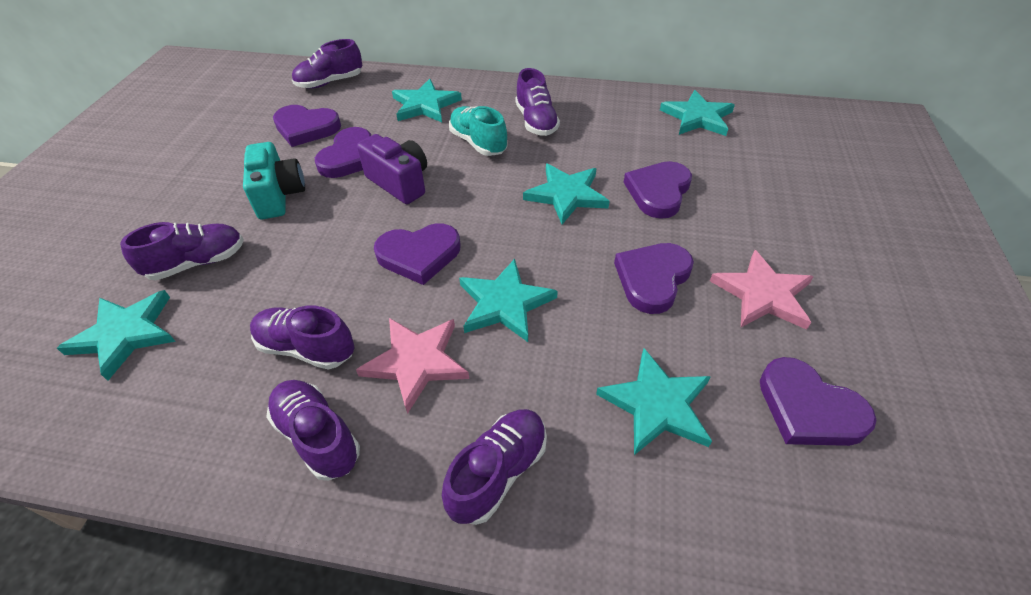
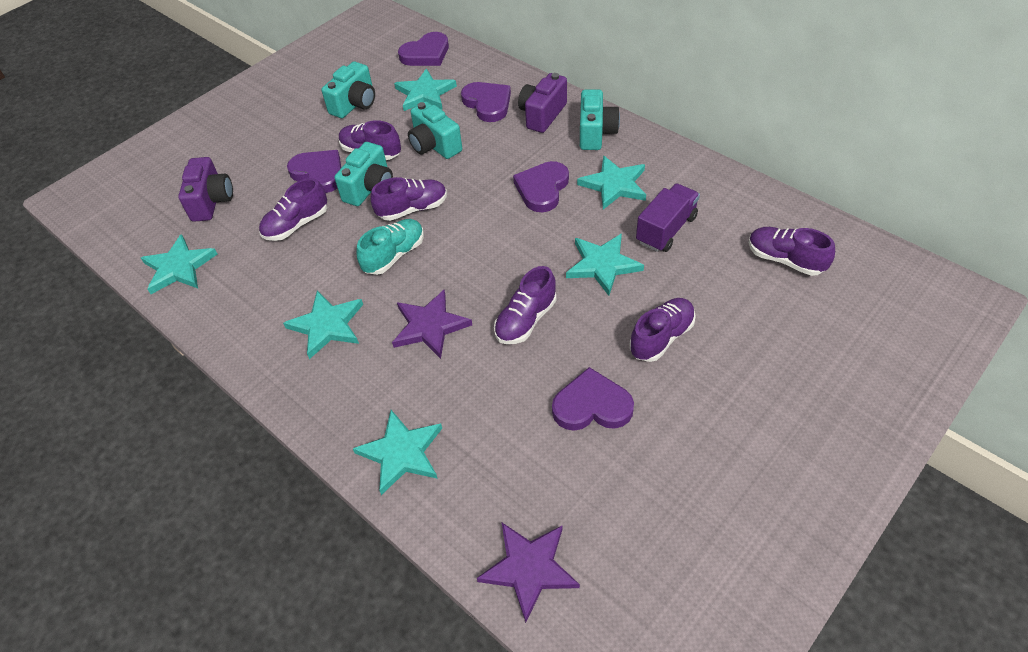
pink star: [356,318,469,414] [710,250,814,330] = 2 -> none = 0
purple camera: [357,134,427,204] = 1 -> [178,157,233,222] [518,73,567,133] = 2
purple heart: [273,105,341,147] [315,127,371,178] [374,223,461,285] [614,243,694,314] [623,161,692,219] [760,357,876,446] = 6 -> [287,150,341,193] [398,32,449,66] [461,82,511,122] [513,161,569,212] [552,367,634,431] = 5
purple star: none = 0 -> [392,290,472,359] [477,523,580,623] = 2
purple truck: none = 0 -> [636,183,700,252] = 1
turquoise camera: [243,142,305,219] = 1 -> [321,61,375,118] [334,142,393,206] [408,101,462,159] [580,90,620,150] = 4

